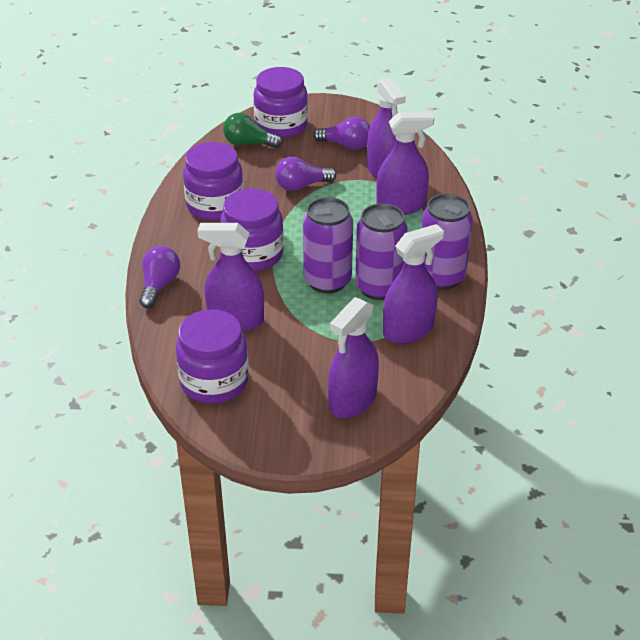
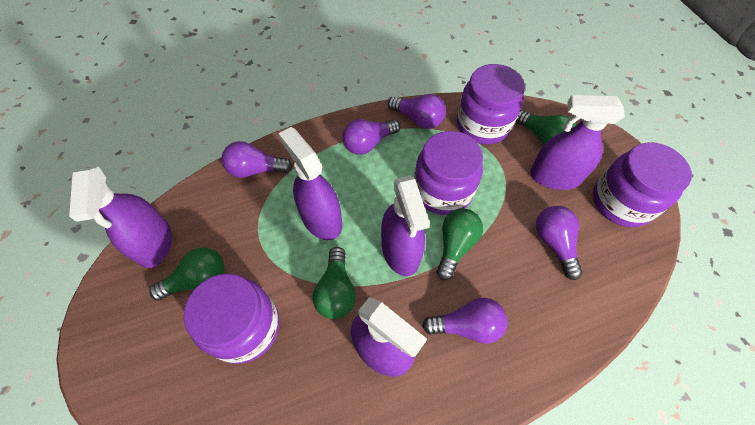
green light bulb: [223,113,282,148] = 1 -> [149,247,225,300] [313,247,356,319] [437,208,483,280] [516,110,576,145] = 4
purple can: [303,197,353,294] [355,203,408,300] [421,194,473,290] = 3 -> none = 0
purple light bulb: [140,246,180,308] [275,157,336,191] [313,117,370,150] = 3 -> [222,141,293,178] [342,119,400,155] [387,94,446,129] [422,298,507,344] [536,206,583,280] = 5

